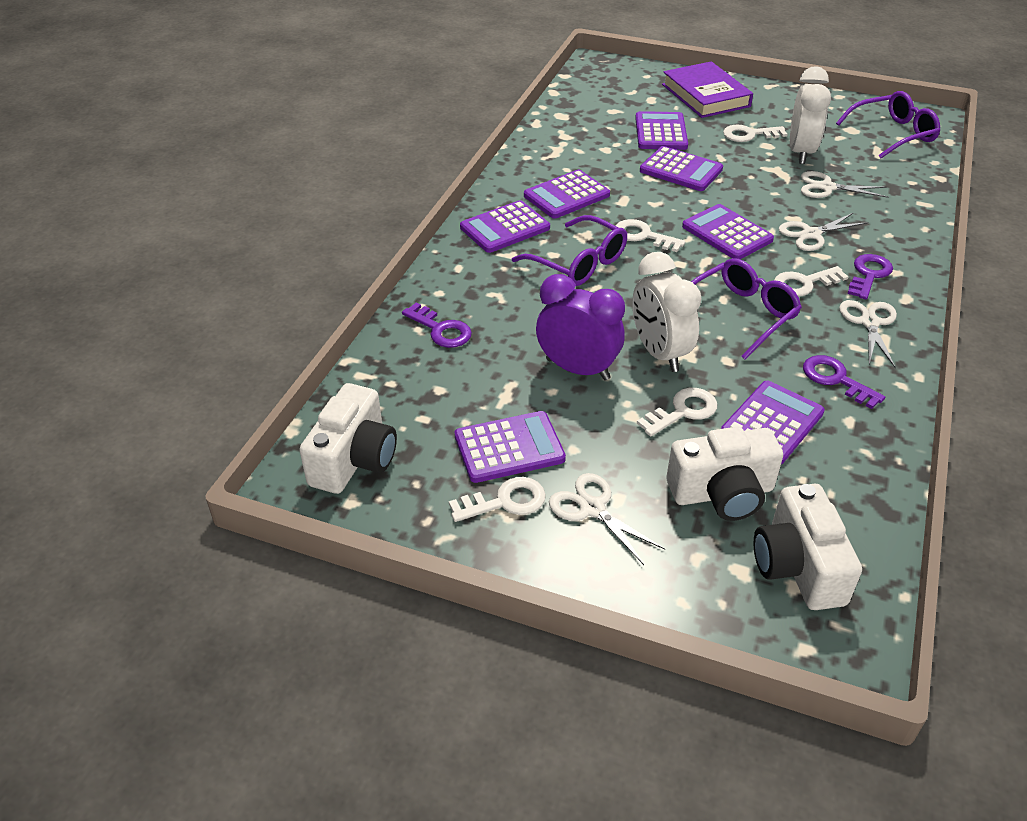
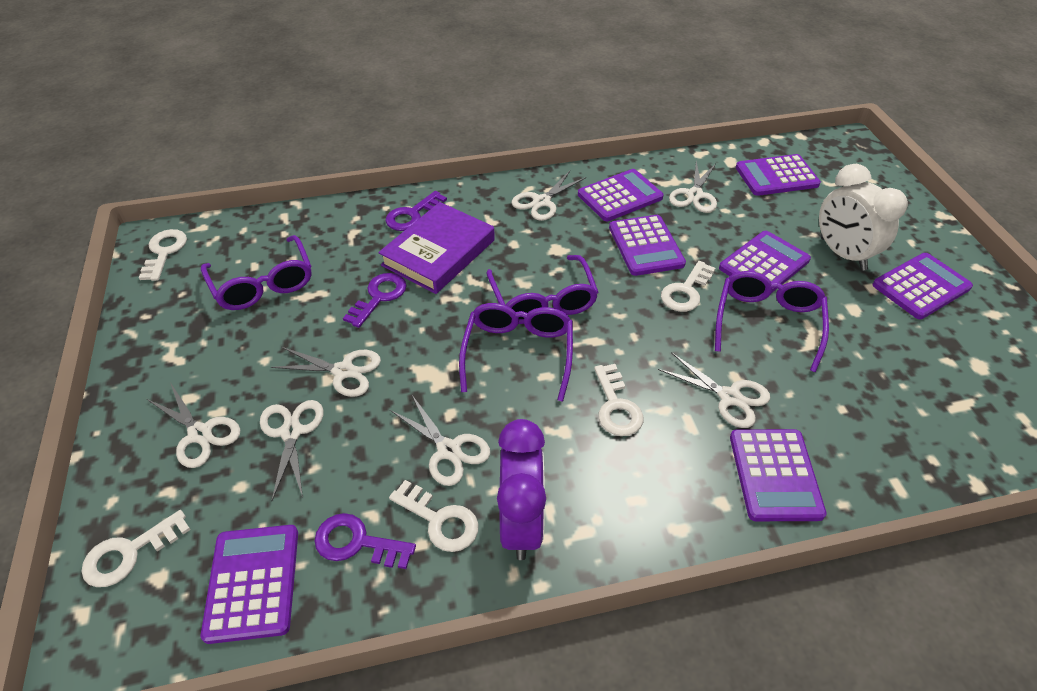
purple glasses: [512,215,627,286] [691,258,802,360] [836,91,940,158] = 3 -> [201,235,312,310] [459,303,573,402] [487,255,598,324] [715,271,829,372] = 4
white camera: [299,383,397,494] [666,427,783,521] [754,484,862,610] = 3 -> none = 0
white clock: [632,252,702,372] [790,66,831,164] = 2 -> [819,164,908,270] = 1
white scissors: [549,473,665,565] [779,212,868,251] [801,171,889,198] [839,300,897,368] = 4 -> [147,382,240,468] [260,400,323,501] [271,347,381,397] [390,394,490,486] [511,171,586,221] [658,352,770,428] [669,161,717,213] = 7

